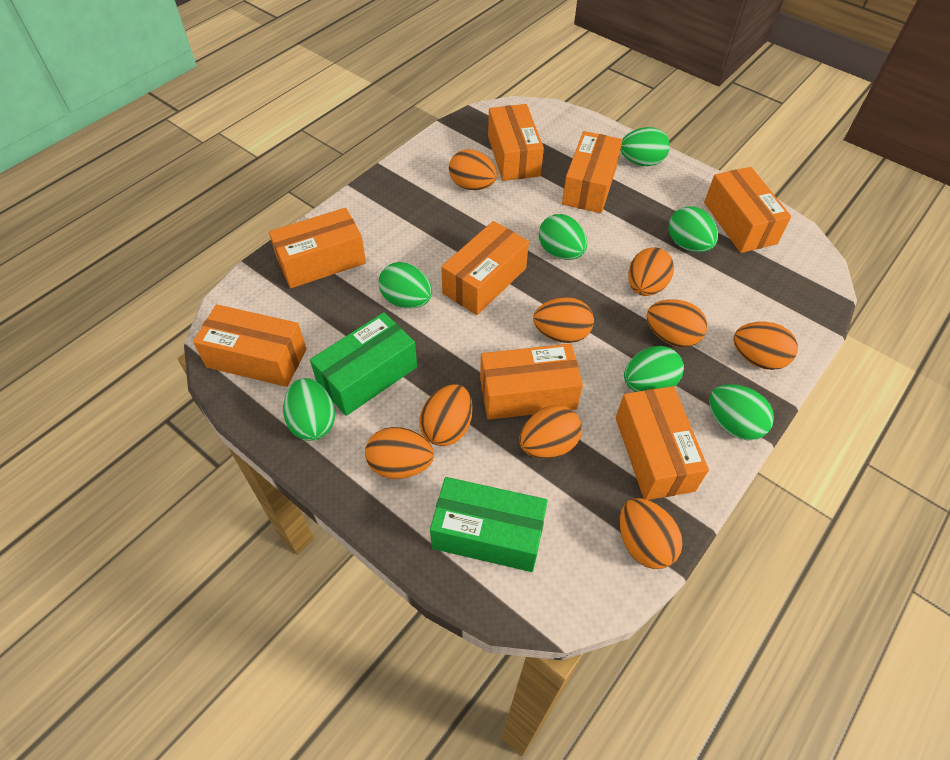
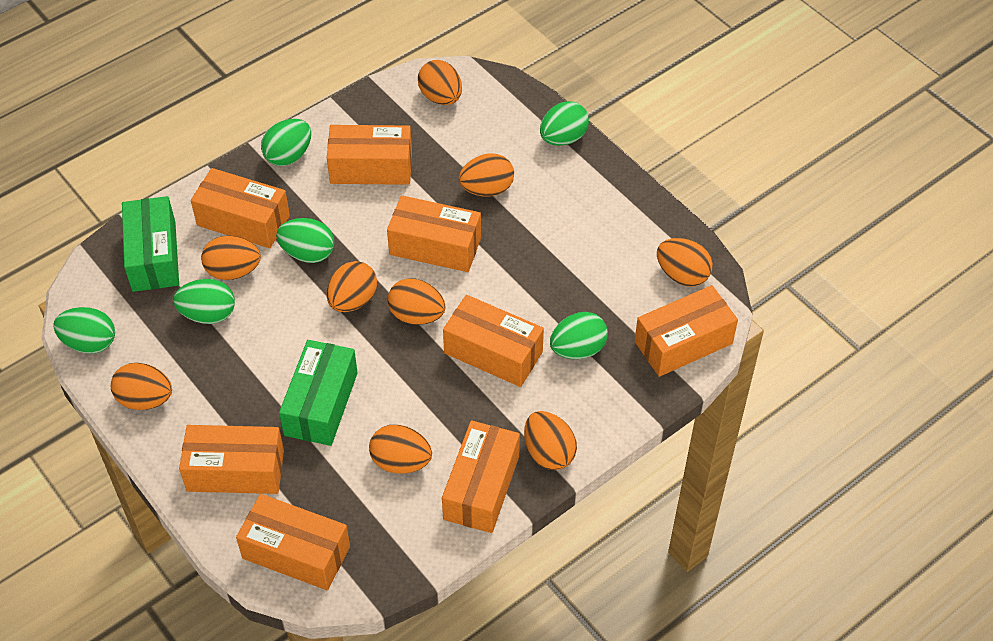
green egg: [283,378,335,441] [379,262,432,308] [539,214,587,260] [621,127,670,166] [624,346,684,392] [668,206,718,252] [709,384,774,440] = 7 -> [53,307,115,353] [173,279,235,324] [261,119,311,166] [276,218,334,263] [540,101,589,146] [550,312,608,359] = 6

